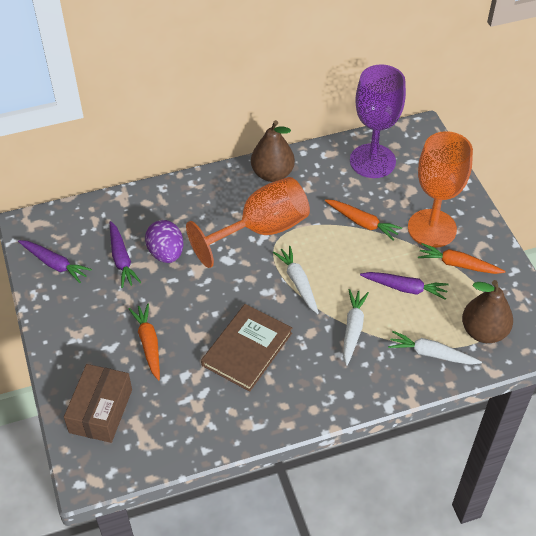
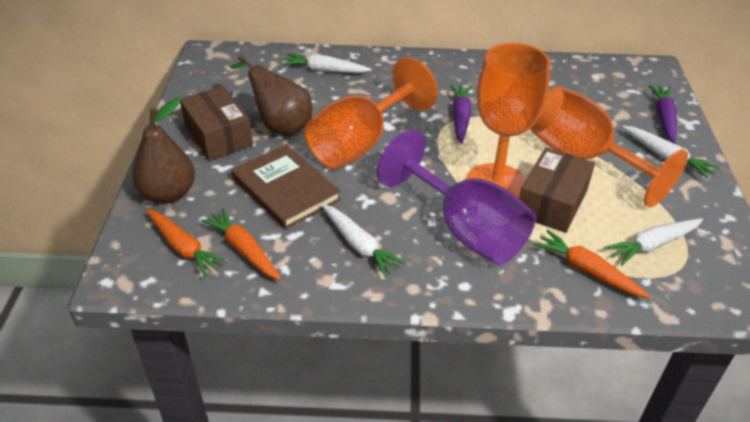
brown box: [64,364,132,443] = 1 -> [180,86,253,161] [519,147,595,233] = 2
orange goblet: [186,177,310,268] [408,131,473,248] = 2 -> [304,57,438,169] [466,43,550,199] [531,86,688,207] = 3
purple carrot: [18,240,92,283] [110,221,141,288] [360,272,449,300] = 3 -> [450,85,472,144] [649,85,677,144] = 2
purple egg: [145,220,184,263] = 1 -> none = 0
white carrot: [273,246,319,314] [343,289,369,366] [388,331,482,365] = 3 -> [282,54,372,73] [322,204,406,277] [604,218,703,265] [622,126,720,179] = 4

